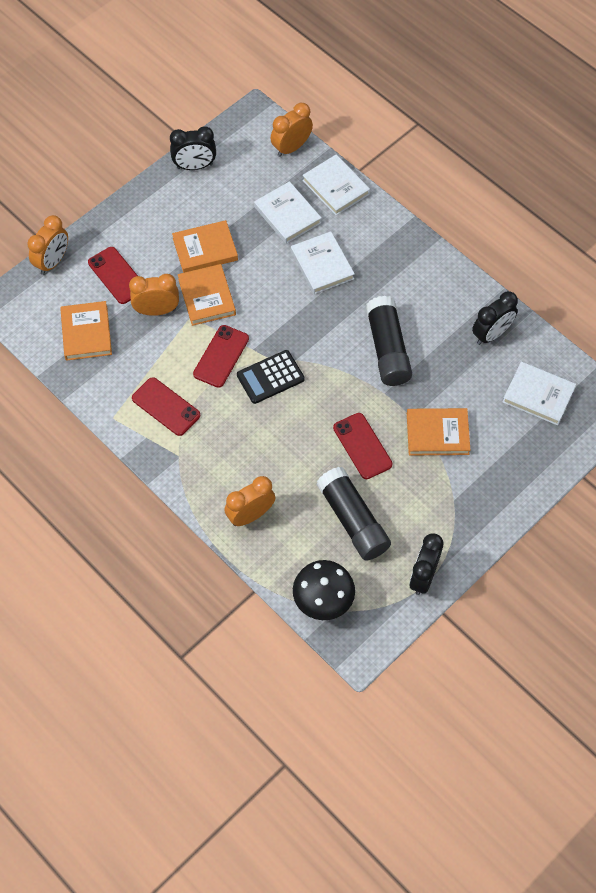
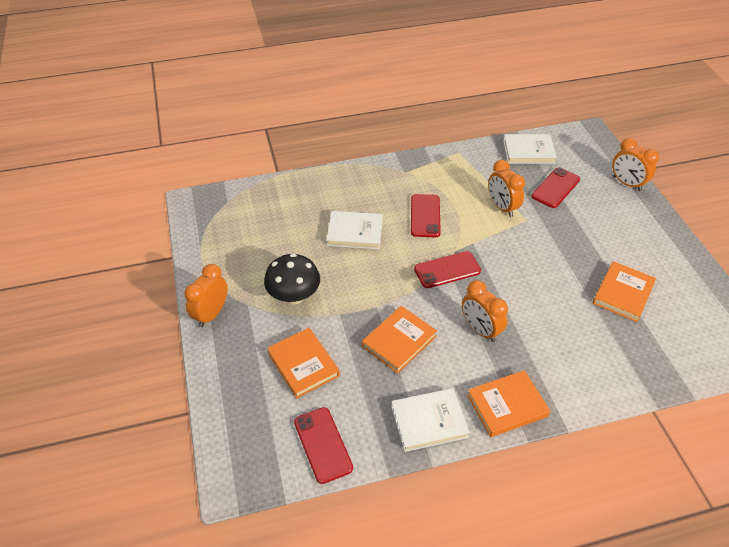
black calculator: [237,350,305,404] = 1 -> none = 0
black clock: [170,126,216,170] [409,533,443,595] [472,291,518,345] = 3 -> none = 0
black glue stick: [316,467,391,561] [366,296,412,386] = 2 -> none = 0
white book: [254,181,321,244] [291,231,355,294] [302,154,370,216] [502,362,576,426] = 4 -> [326,211,383,249] [391,388,470,452] [503,134,557,164] = 3

